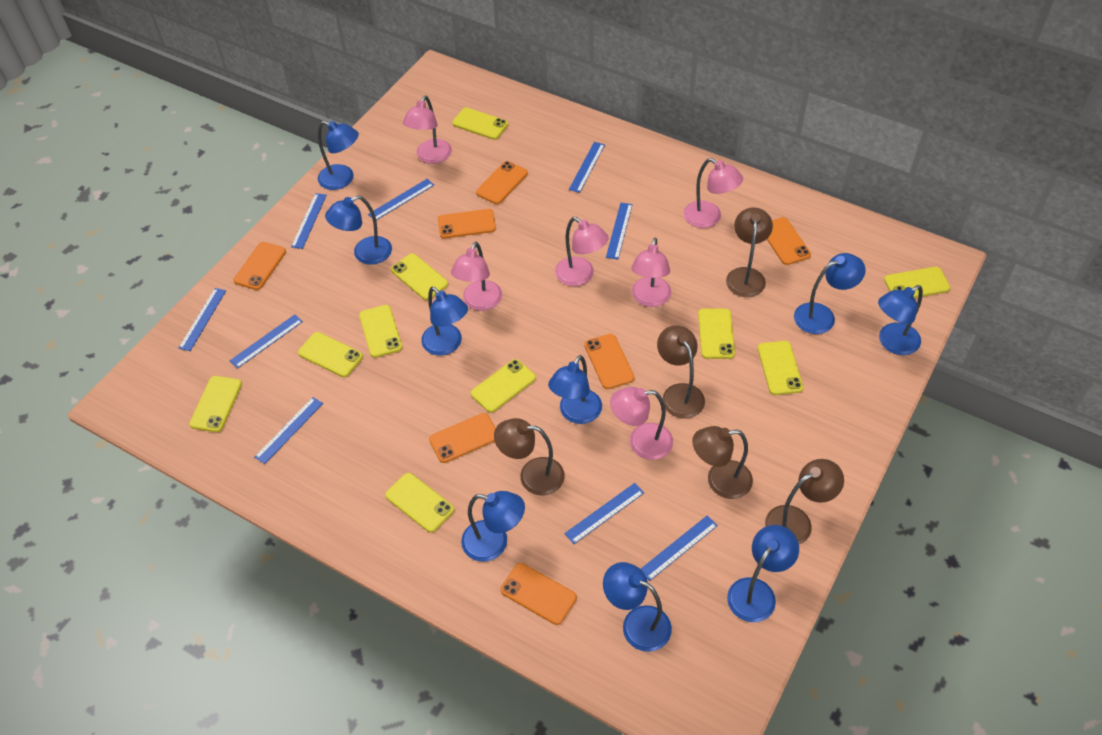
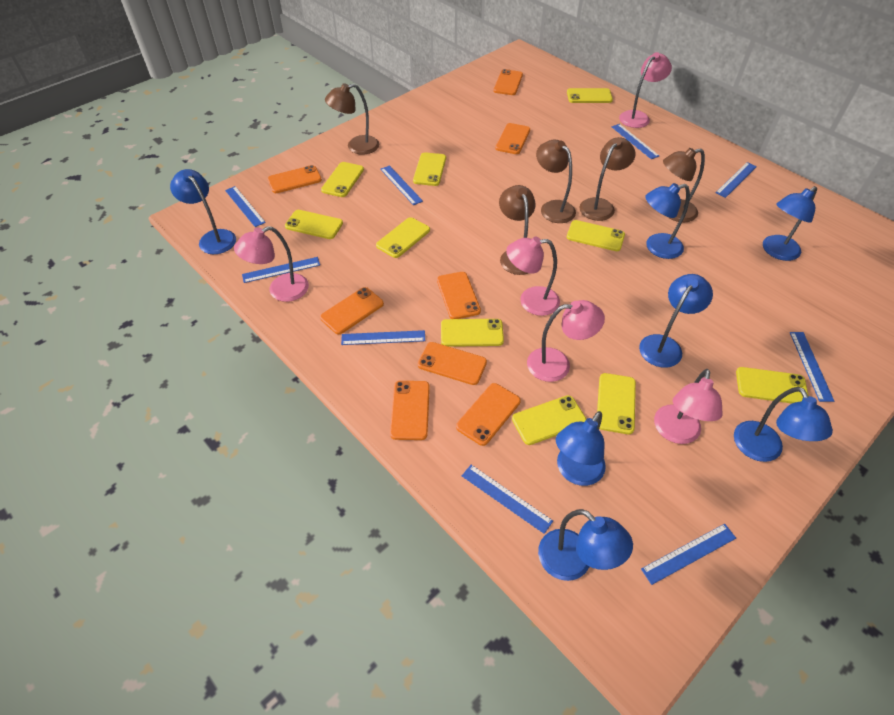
blue lamp: [318,121,359,190] [325,195,392,265] [421,287,468,356] [461,491,525,562] [548,355,602,424] [603,562,672,652] [727,525,799,622] [794,253,866,334] [878,285,923,355] = 9 -> [170,169,236,254] [538,509,633,581] [556,411,606,486] [639,274,713,368] [645,183,690,259] [734,387,833,462] [763,186,817,261] = 7
orange phone: [233,242,286,290] [429,413,496,463] [438,209,496,238] [476,161,528,204] [500,563,577,625] [584,334,634,389] [767,217,811,265] = 7 -> [267,165,322,193] [320,287,384,334] [390,381,430,440] [418,342,487,385] [437,272,481,319] [456,383,521,446] [493,69,523,95] [495,123,530,154] = 8
pink lamp: [403,96,452,164] [451,242,502,311] [555,217,609,286] [610,387,673,460] [631,237,671,307] [683,158,743,228] = 6 -> [234,226,309,302] [506,236,560,316] [527,300,605,382] [619,52,672,128] [654,369,723,444] = 5

